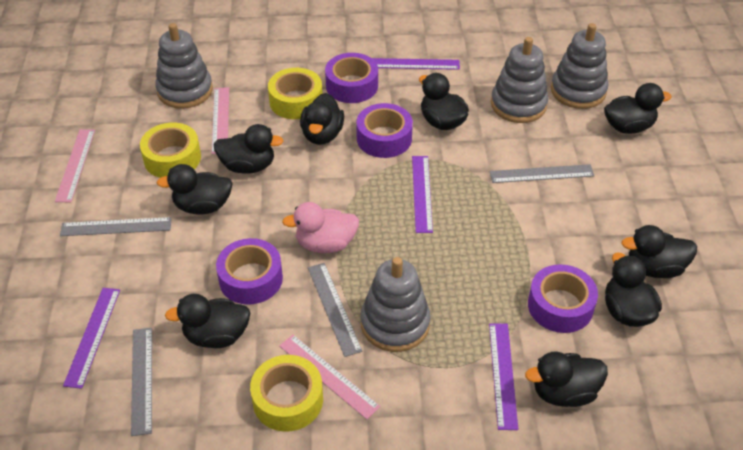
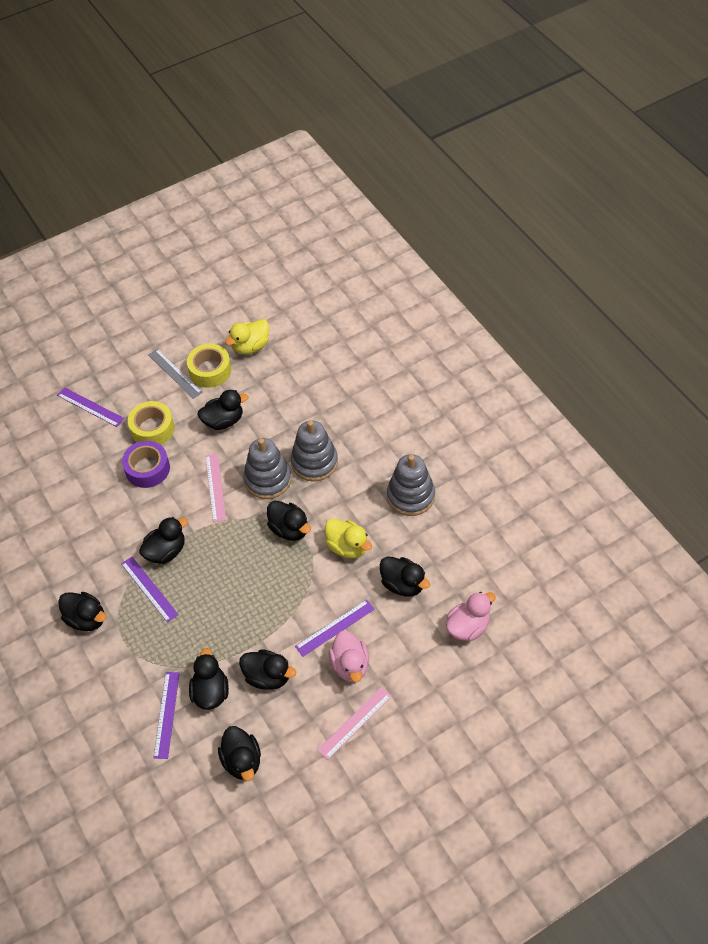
black duck: [156,164,233,214] [165,294,251,348] [214,124,283,174] [300,93,344,145] [419,73,469,130] [525,351,608,407] [604,83,672,134] [605,253,662,327] [622,225,697,278] = 9 -> [58,592,106,631] [139,517,188,564] [189,648,229,710] [198,390,249,430] [218,726,261,781] [239,649,296,690] [267,501,311,541] [380,556,430,597] = 8
grey ruler: [60,217,172,236] [131,328,152,436] [308,263,362,357] [490,164,594,183] = 4 -> [149,349,203,399] = 1
grey stacking toy: [155,23,213,109] [361,257,431,352] [491,37,549,123] [551,23,608,109] = 4 -> [243,438,291,499] [291,420,338,482] [387,454,435,516] = 3
pink duck: [282,202,359,253] = 1 -> [329,630,369,682] [446,592,496,641] = 2
pink ruler: [55,129,95,202] [212,87,229,154] [279,335,381,419] = 3 -> [205,453,226,522] [317,687,392,760] = 2
purple tape: [216,238,283,305] [325,53,378,103] [356,103,413,158] [528,264,598,333] = 4 -> [122,441,170,488] = 1
yellow duck: none = 0 -> [225,319,269,354] [325,519,372,558] = 2
yellow tape: [140,123,201,178] [250,355,323,432] [268,68,323,119] = 3 -> [128,401,174,445] [187,344,231,388] = 2

